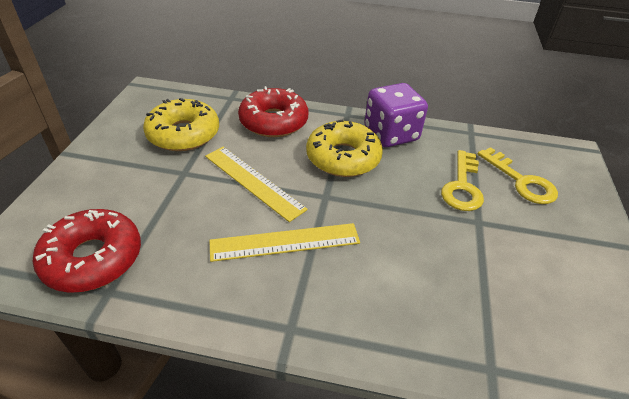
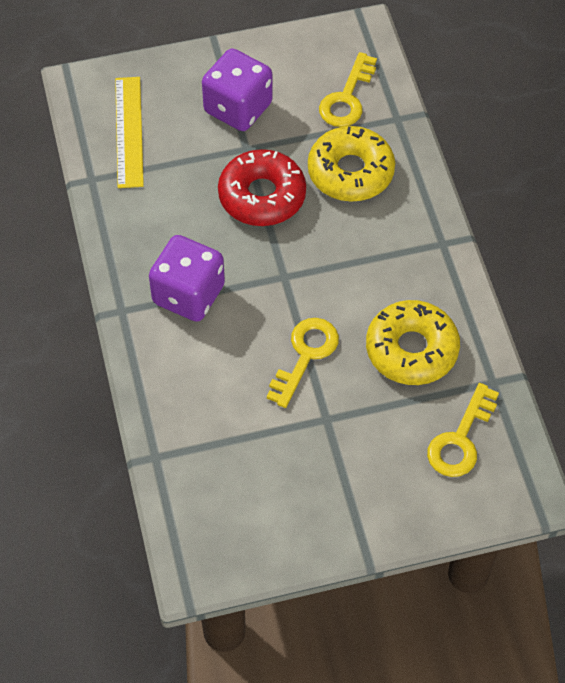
purple dice: [364,83,428,147] = 1 -> [149,235,225,322] [202,48,273,131] = 2
red donut: [33,209,141,293] [238,86,308,137] = 2 -> [218,149,306,226] = 1
yellow key: [441,150,484,211] [478,147,558,204] = 2 -> [267,318,339,408] [319,52,377,127] [427,383,499,477] = 3
yellow ruler: [205,147,308,222] [209,223,360,262] = 2 -> [115,77,144,188] = 1

